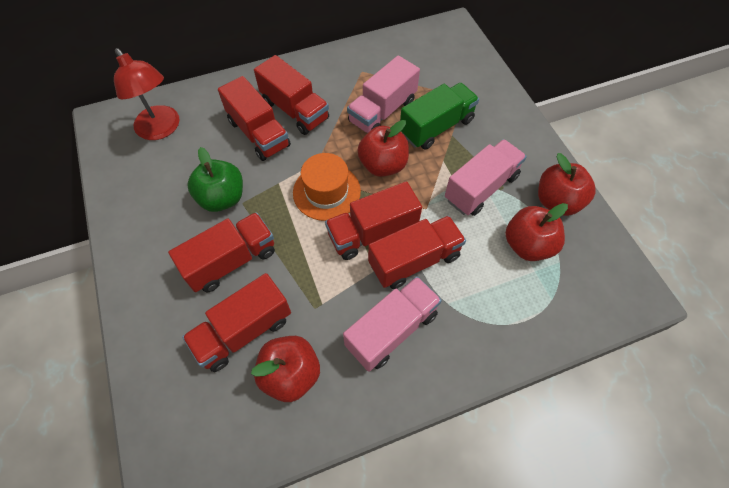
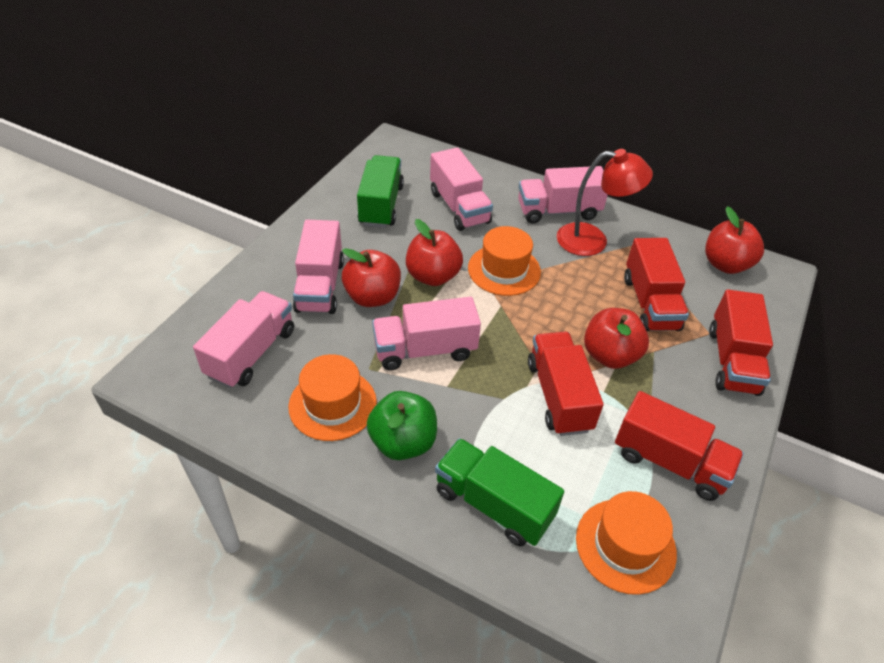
green truck: [400,83,479,150] = 1 -> [357,155,404,228] [435,438,564,546] = 2
orange hat: [293,153,361,221] = 1 -> [288,354,377,441] [468,226,541,296] [576,491,677,595] = 3
pink truck: [343,276,442,372] [347,55,420,133] [445,139,527,216] = 3 -> [193,291,294,388] [293,220,344,314] [372,297,481,370] [430,148,493,231] [518,166,608,224] = 5
red truck: [168,212,275,292] [182,273,291,372] [218,76,291,161] [254,55,329,135] [325,181,422,260] [368,216,466,289] = 6 -> [528,332,603,436] [615,391,744,501] [624,238,689,331] [709,290,773,396] = 4

